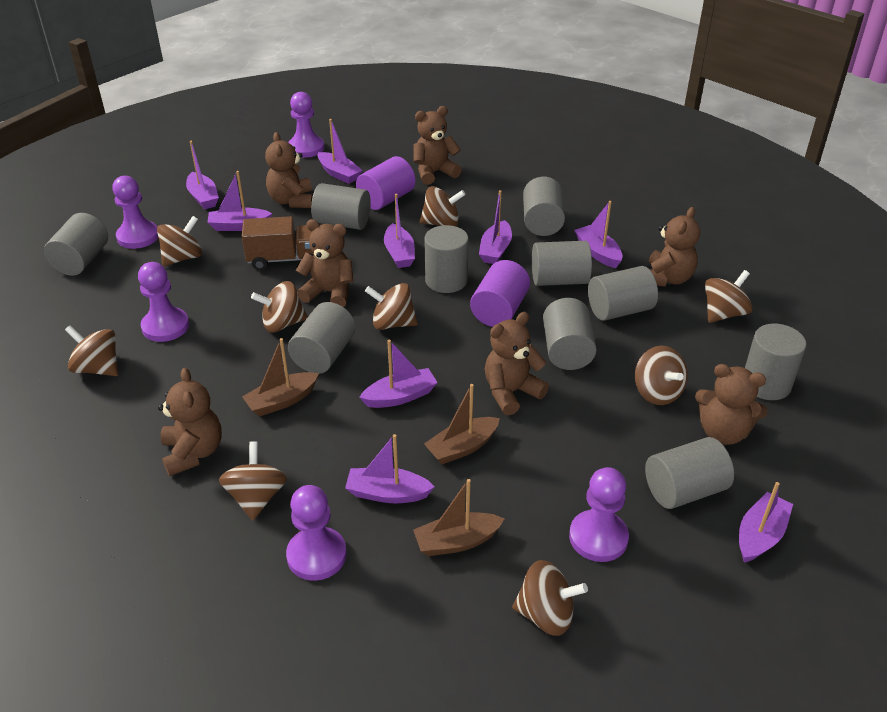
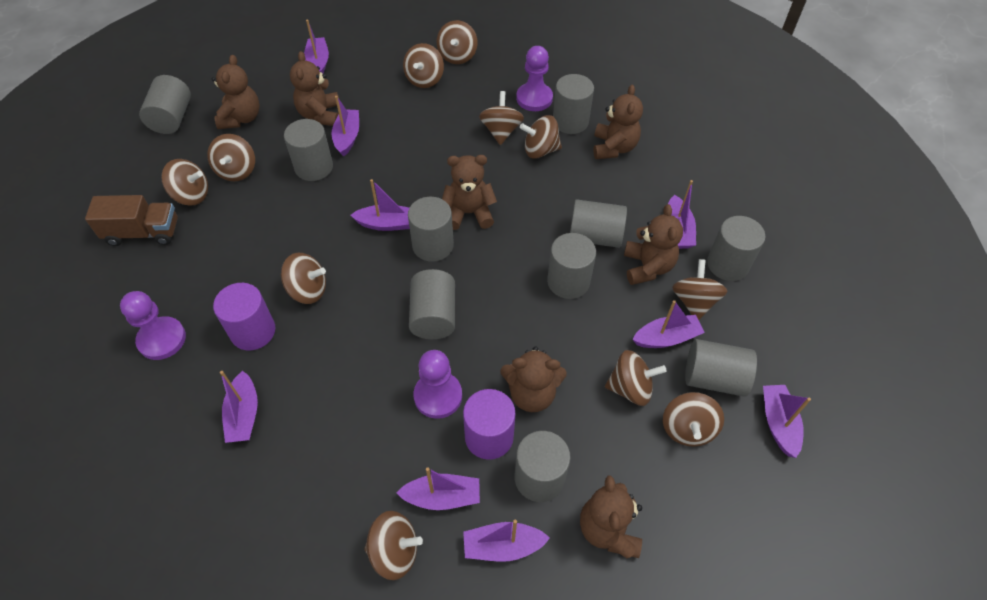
brown boat: [242,338,319,416] [413,479,505,556] [424,384,500,464] = 3 -> none = 0
brown spinning top: [65,325,118,376] [157,216,202,266] [219,441,287,520] [251,281,308,332] [365,283,418,330] [420,186,466,227] [512,560,588,636] [635,346,688,405] [705,270,753,323] = 9 -> [161,159,208,206] [207,134,255,181] [281,253,326,304] [364,511,423,580] [403,43,444,88] [437,20,477,64] [479,91,524,145] [520,115,562,159] [605,350,667,406] [663,392,724,447] [672,259,728,320] = 11
purple pawn: [112,176,158,249] [138,262,189,342] [286,485,347,581] [288,92,324,158] [569,467,629,562] = 5 -> [120,291,186,360] [413,350,462,419] [516,46,553,111] = 3

